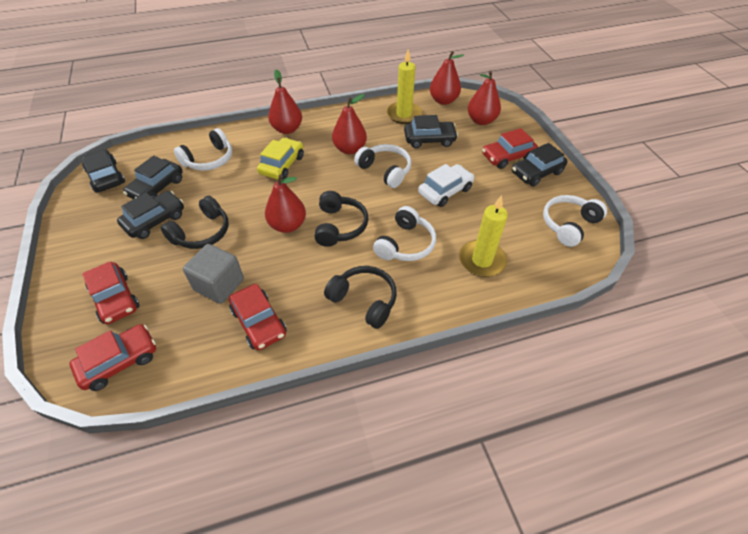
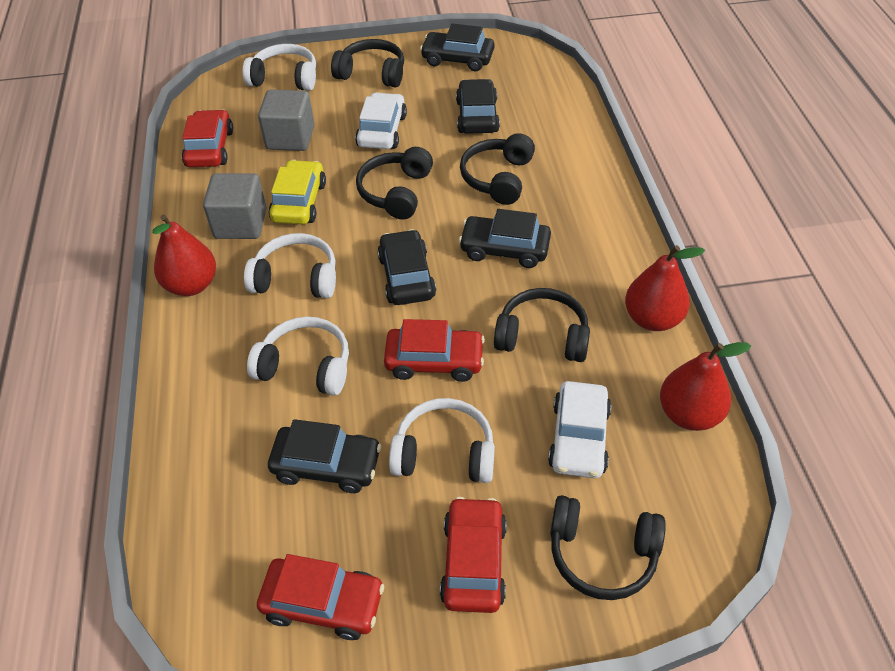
black headphones: [161,196,229,249] [315,191,368,247] [324,266,397,329] = 3 -> [331,39,404,88] [356,147,433,219] [460,133,535,205] [494,288,590,362] [550,495,666,600] = 5
grey cube: [183,244,244,304] = 1 -> [203,173,267,239] [258,90,314,151] = 2
red pear: [265,174,306,233] [268,69,302,134] [332,94,367,154] [430,51,464,105] [468,70,501,125] = 5 -> [152,214,216,296] [625,245,705,331] [660,342,751,431] = 3
white car: [418,164,474,207] = 1 -> [355,92,407,149] [548,381,611,478] = 2
yellow candle: [387,49,422,124] [459,195,508,277] = 2 -> none = 0

